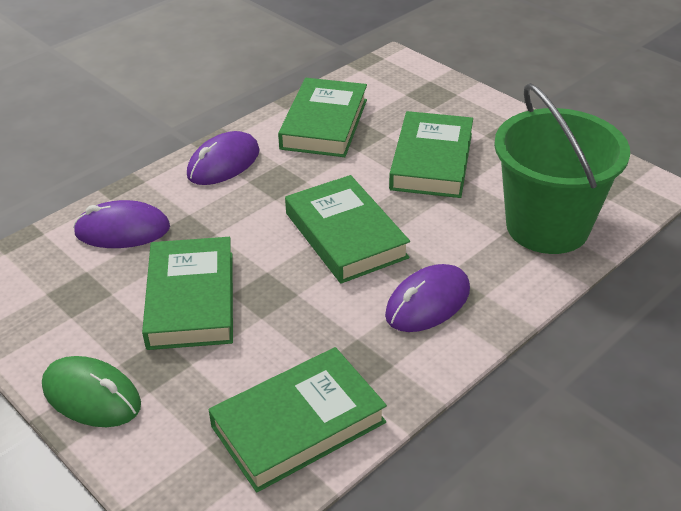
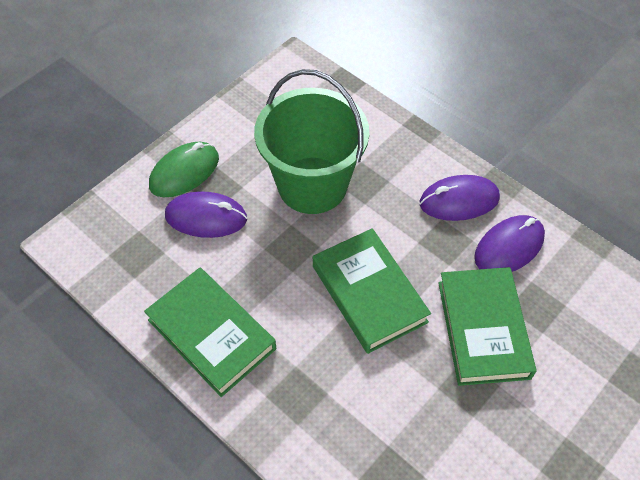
green book: [142,237,233,350] [208,347,387,492] [278,78,367,157] [285,175,410,284] [389,111,473,198] = 5 -> [144,268,276,397] [313,228,431,354] [438,267,537,386] = 3

